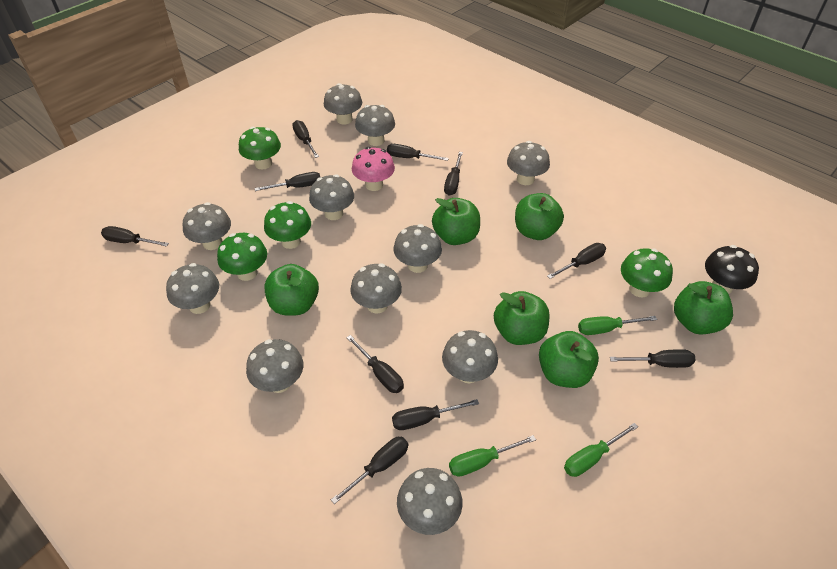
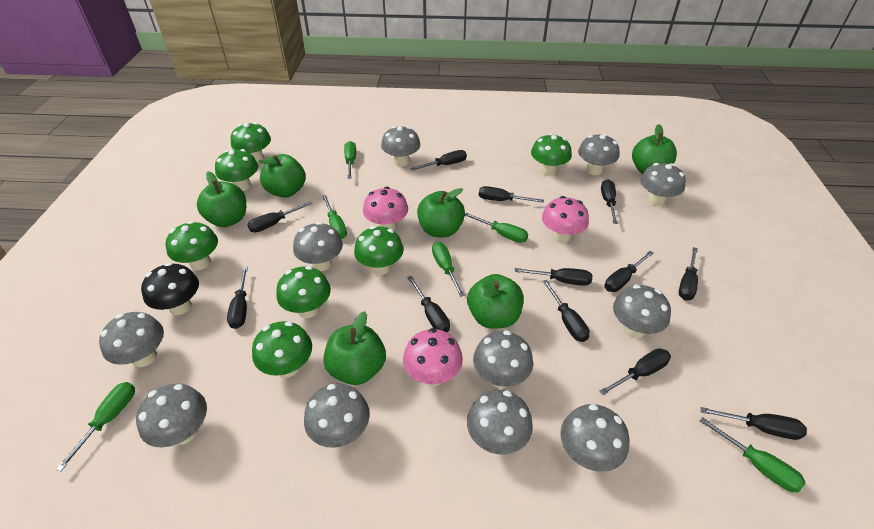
black screwdriver: [101,226,169,247] [255,172,320,191] [292,120,319,158] [331,437,408,504] [346,335,404,393] [387,144,449,161] [392,399,479,430] [444,152,463,196] [547,243,606,279] [610,349,696,368] = 10 -> [227,267,248,329] [247,201,313,233] [407,276,450,332] [410,150,467,170] [479,186,544,203] [515,268,592,286] [542,280,590,342] [599,348,671,395] [601,179,618,224] [605,251,654,292] [679,247,698,301] [700,407,807,440] = 12
green mushroom: [217,233,267,281] [239,127,281,169] [264,201,311,249] [621,248,673,297] = 4 -> [166,221,218,270] [215,149,258,191] [231,122,271,163] [252,321,312,378] [276,266,331,318] [354,226,404,275] [531,133,571,176] = 7
green screwdriver: [449,435,536,477] [564,423,638,477] [578,316,657,335] = 3 -> [56,382,135,472] [322,195,347,239] [344,141,356,179] [432,242,464,297] [465,213,528,243] [700,417,805,492] = 6
pink mushroom: [352,147,395,191] = 1 -> [363,187,408,231] [403,328,463,386] [542,196,589,243] = 3

